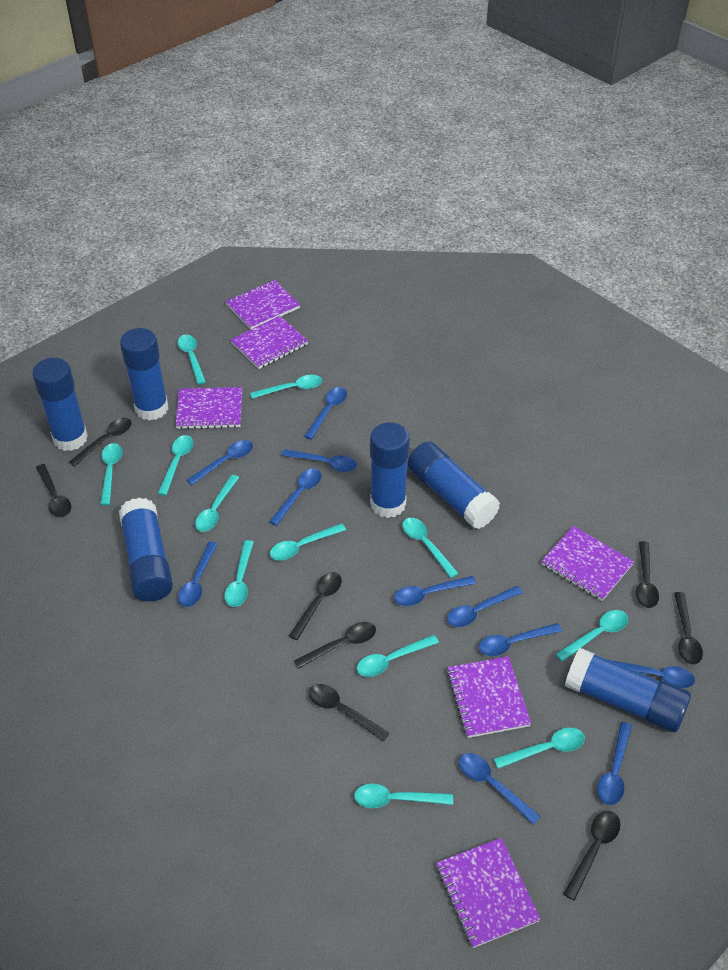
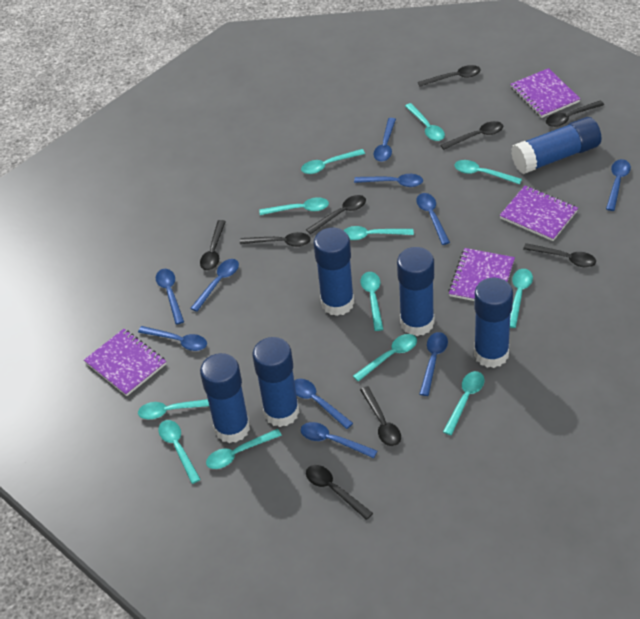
black spoon: [36,464,71,517] [69,418,132,467] [289,572,342,640] [294,622,376,669] [309,684,389,741] [563,811,620,901] [636,541,659,608] [674,592,703,664] = 8 -> [200,220,226,271] [240,232,311,247] [306,195,366,234] [306,465,373,520] [360,386,401,446] [418,65,481,87] [441,121,503,150] [523,243,596,267] [546,100,604,127] = 9
blue spoon: [178,542,218,607] [186,440,253,486] [269,468,322,526] [281,449,357,472] [304,387,347,440] [394,576,476,606] [447,586,523,627] [459,753,541,825] [479,623,562,656] [597,722,632,805] [609,660,695,688] = 11 -> [138,326,207,351] [156,269,184,325] [190,259,239,312] [294,379,353,429] [301,422,377,458] [354,174,423,187] [374,118,396,162] [416,193,450,245] [419,332,448,396] [606,159,631,211] = 10
purple notebook: [175,387,242,429] [225,280,300,330] [231,316,308,369] [436,838,541,948] [447,656,531,738] [541,526,634,601] = 6 -> [84,329,166,396] [448,248,515,301] [500,186,578,241] [510,68,580,118] = 4

